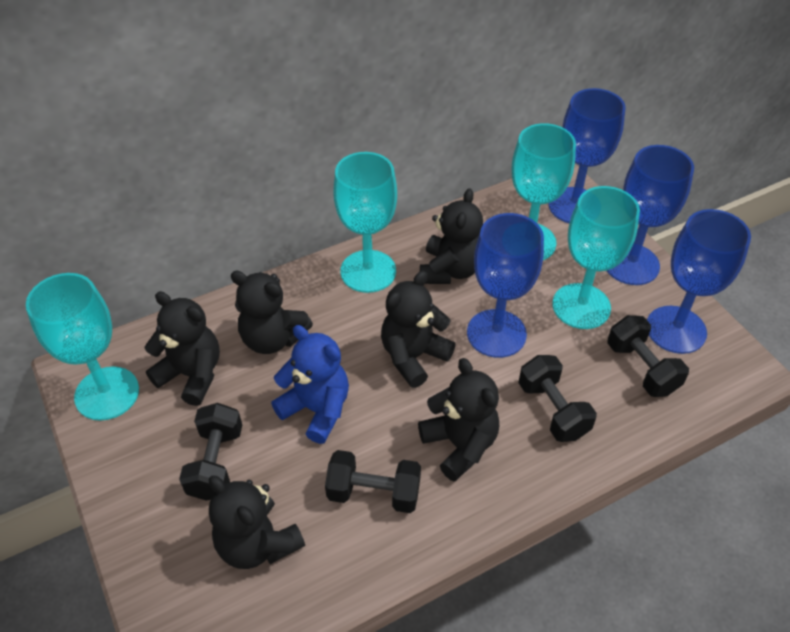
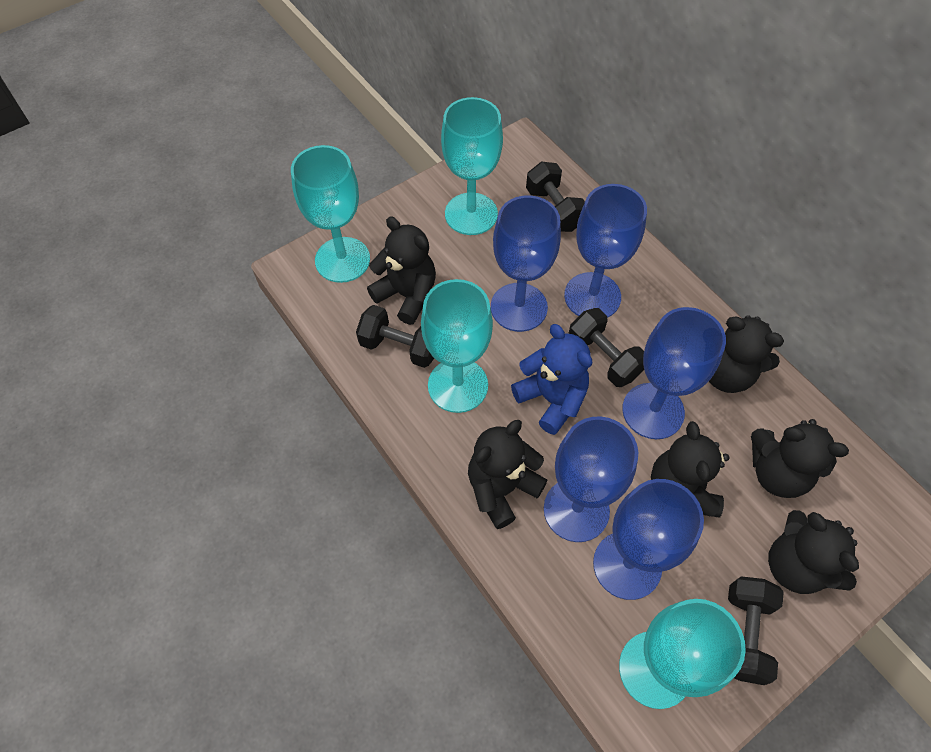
blue goblet: [467,213,544,358] [548,88,625,223] [607,145,694,285] [647,209,751,354] = 4 -> [491,195,561,332] [544,416,638,542] [564,184,647,318] [593,479,704,600] [622,307,726,439] = 5

